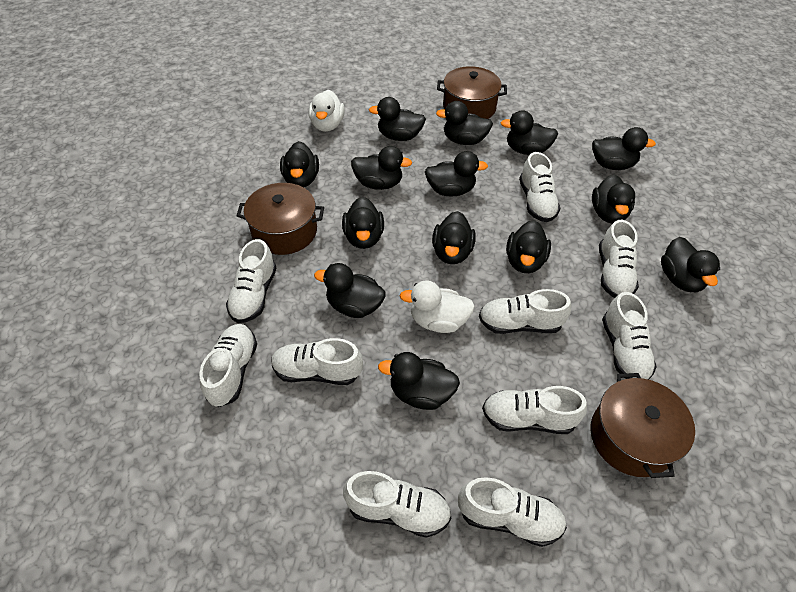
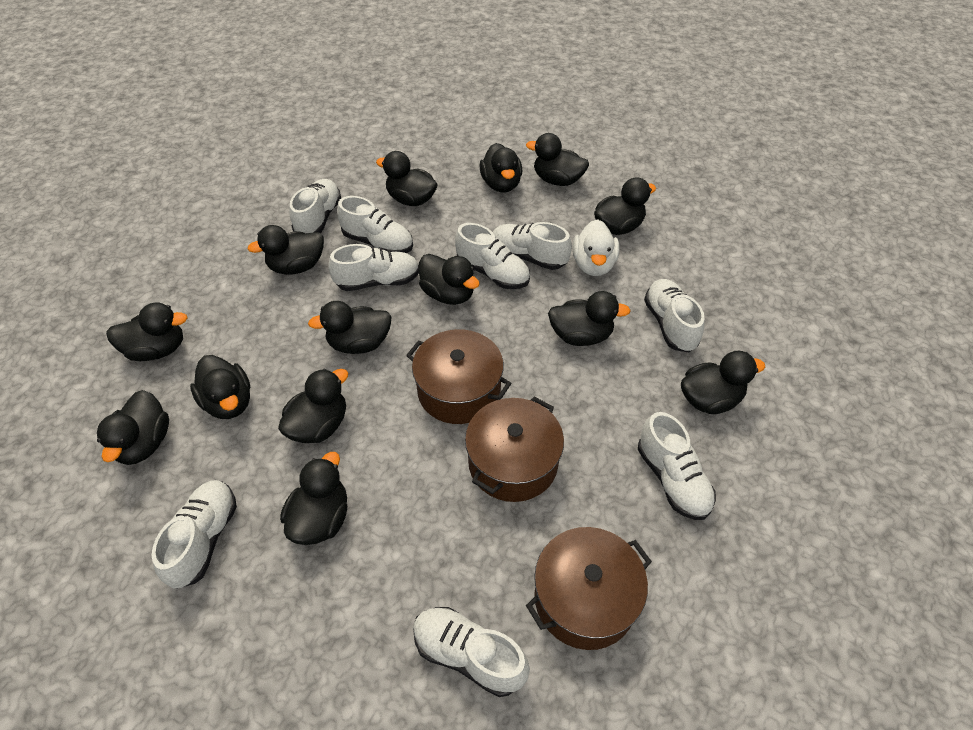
white duck: [309,90,345,132] [399,280,475,333] = 2 -> [573,219,620,276] = 1
white shoe: [200,324,257,407] [226,239,276,323] [271,338,363,385] [343,471,451,538] [458,477,567,547] [479,289,571,334] [482,386,587,434] [519,152,561,222] [599,220,639,298] [602,292,657,380] = 10 -> [152,480,237,589] [290,179,341,234] [328,244,419,291] [337,196,413,253] [413,607,530,697] [455,223,530,289] [493,222,572,270] [638,412,716,520] [644,279,705,352] = 9

